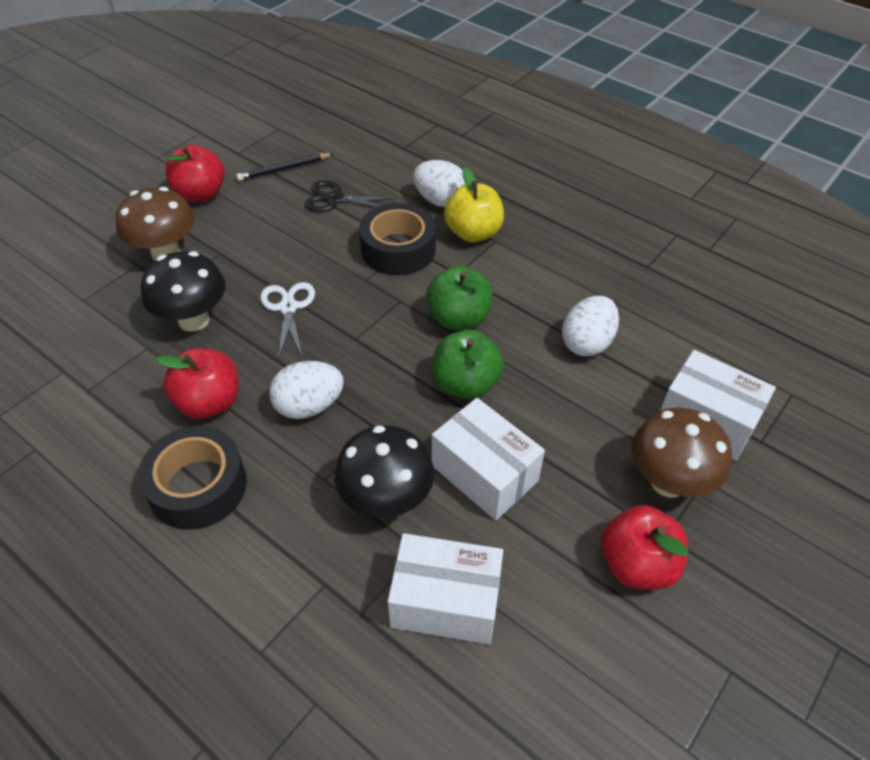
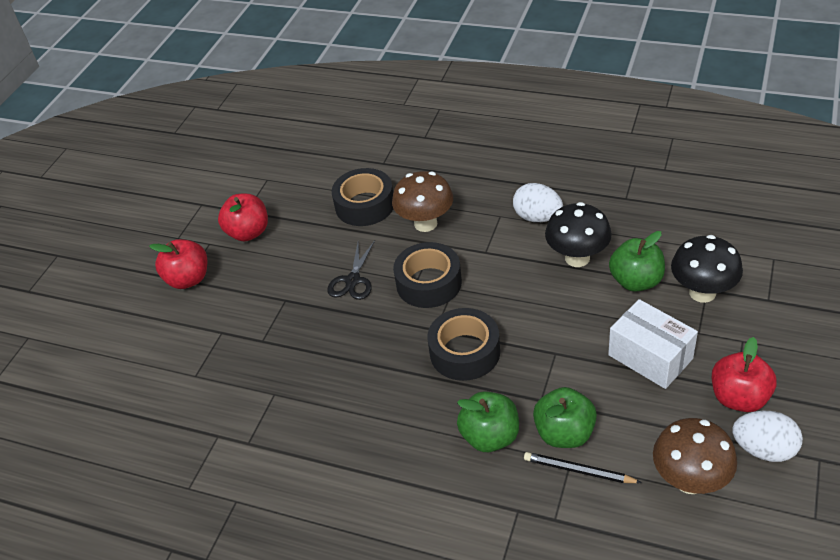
black tape: [138,426,247,530] [359,203,436,275] = 2 -> [332,168,393,226] [393,242,462,308] [427,308,500,381] = 3
green apple: [426,265,493,330] [433,330,504,399] = 2 -> [457,391,519,452] [533,387,597,448] [609,231,665,292] = 3
white box: [388,533,503,644] [432,398,545,520] [660,350,776,460] = 3 -> [608,299,698,389] = 1
white egg: [269,361,344,419] [413,160,465,207] [562,296,619,356] = 3 -> [513,183,563,222] [732,411,803,462] = 2
white scissors: [260,282,315,359] = 1 -> none = 0
yellow apple: [444,167,504,242] = 1 -> none = 0

